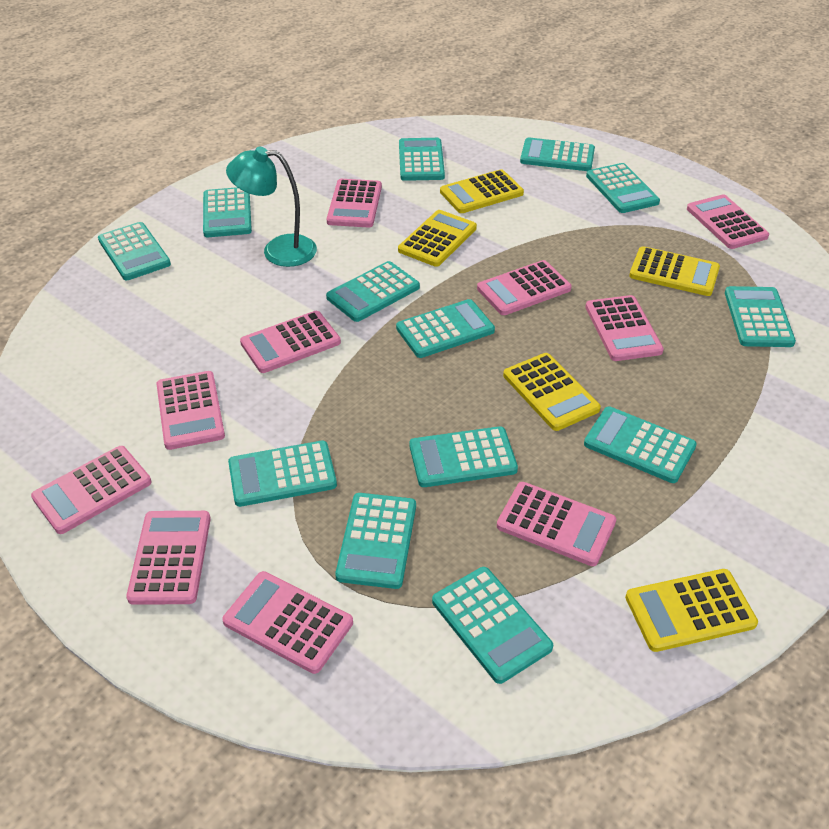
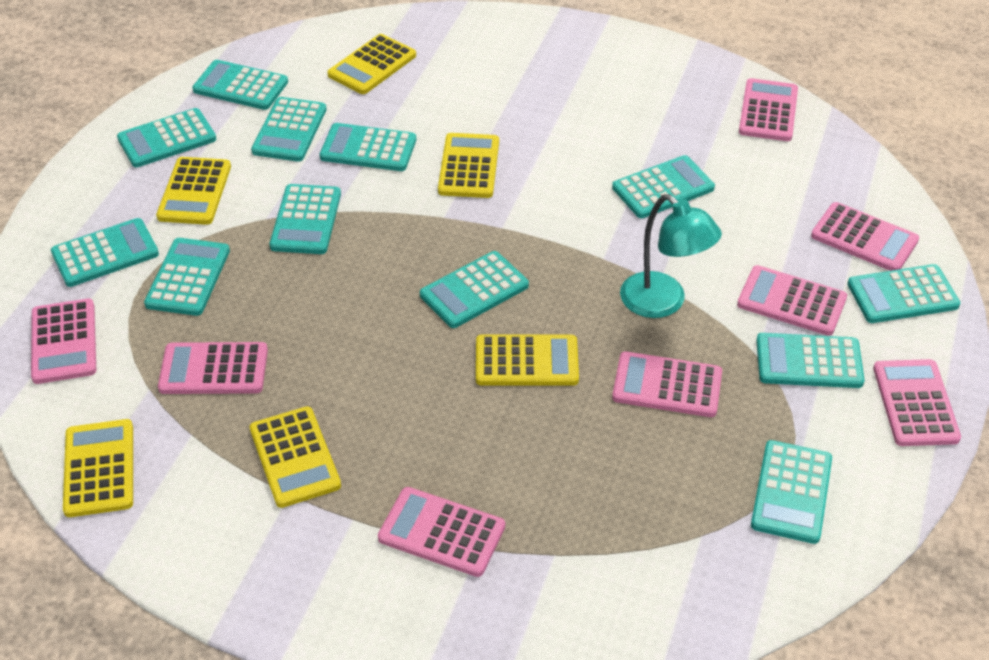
pink calculator: [31,446,152,534] [126,511,211,605] [156,371,225,450] [222,571,353,674] [240,311,341,373] [327,179,382,228] [477,260,572,315] [497,482,616,566] [586,295,664,361] [687,194,769,249] = 10 -> [31,299,96,384] [158,342,268,394] [378,487,505,577] [612,351,722,417] [737,265,847,336] [739,78,798,141] [811,202,919,271] [873,359,961,446] = 8
turquoise calculator: [98,222,171,280] [203,187,252,237] [228,441,337,507] [326,261,420,322] [335,493,416,589] [396,299,495,358] [399,138,445,181] [409,426,518,487] [432,567,553,684] [520,138,595,171] [584,407,697,483] [586,163,660,213] [725,286,796,347] = 13 -> [51,218,159,287] [117,108,216,167] [144,238,230,316] [192,60,288,110] [251,97,327,162] [270,184,341,254] [320,123,416,171] [420,251,529,328] [612,155,715,218] [751,440,832,544] [756,333,865,388] [847,264,960,323] = 12
yellow calculator: [398,210,477,267] [440,169,524,213] [503,353,601,431] [625,569,758,652] [629,246,720,296] = 5 -> [63,419,133,517] [156,157,231,225] [250,406,341,508] [327,34,416,94] [438,133,499,198] [476,334,579,386] = 6

